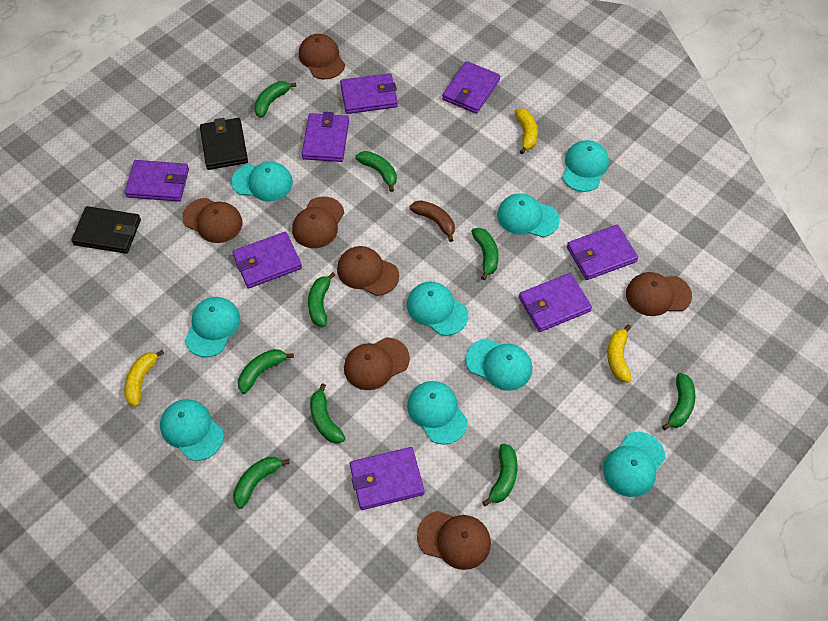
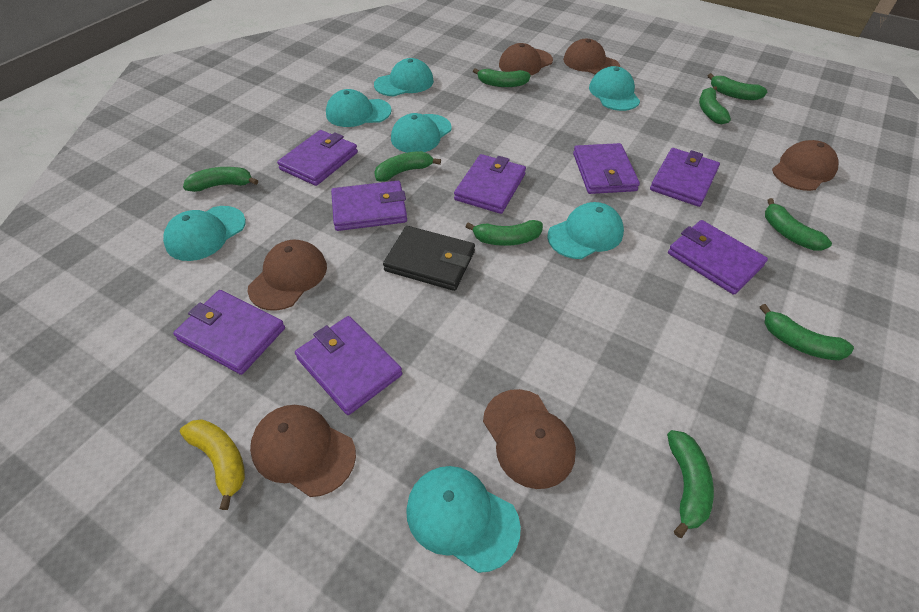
black wallet: [71,206,141,254] [200,118,248,170] = 2 -> [383,226,475,291] = 1
brown banana: [410,200,455,242] = 1 -> none = 0
brown cap: [182,198,243,243] [292,196,344,248] [299,34,345,79] [337,246,399,296] [344,337,410,390] [417,511,491,570] [626,272,692,316] = 7 -> [248,240,327,311] [250,405,356,497] [483,389,576,489] [499,43,553,75] [563,39,620,74] [772,140,839,191] = 6
turquoise cap: [160,399,224,461] [185,297,240,357] [231,162,293,201] [407,282,468,336] [407,381,468,445] [466,338,532,391] [497,193,560,237] [562,140,609,192] [603,432,666,497] = 9 -> [163,206,246,261] [326,89,392,127] [374,58,434,96] [391,113,452,153] [406,466,521,573] [548,202,624,259] [589,66,640,111] = 7
yellow banana: [124,350,164,407] [514,108,538,154] [607,324,632,383] = 3 -> [180,419,245,510] = 1

